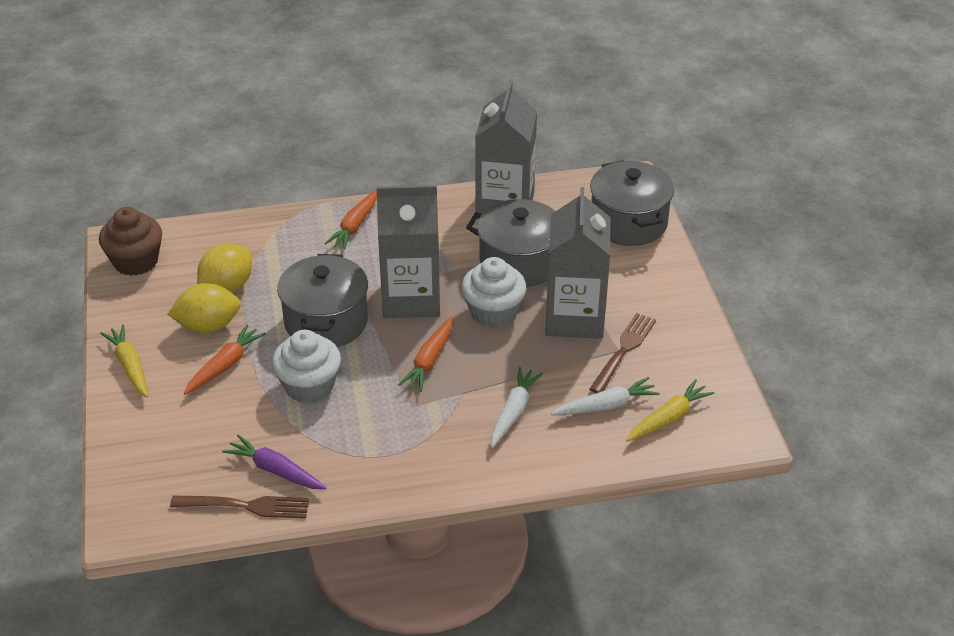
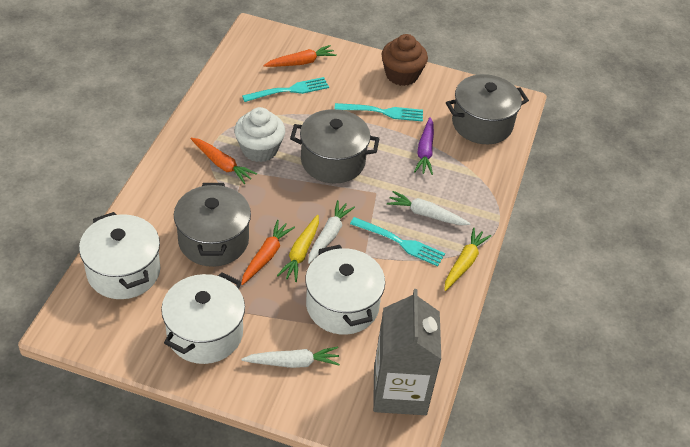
brown fork: [170,496,309,519] [590,313,656,393] = 2 -> none = 0
grey carton: [376,185,440,318] [475,80,537,219] [545,187,610,339] = 3 -> [373,289,441,415] = 1
turquoise fork: none = 0 -> [242,77,329,102] [335,103,423,122] [350,217,445,266] = 3
white carrot: [491,367,543,448] [551,377,660,415] = 2 -> [241,347,340,368] [308,200,355,264] [387,191,471,225] = 3
white cupcake: [272,330,341,404] [461,257,526,328] = 2 -> [234,107,285,162] = 1
white pot: none = 0 -> [79,212,160,299] [161,272,245,364] [305,245,385,335] = 3
yellow lemon: [168,283,241,333] [197,244,252,293] = 2 -> none = 0

